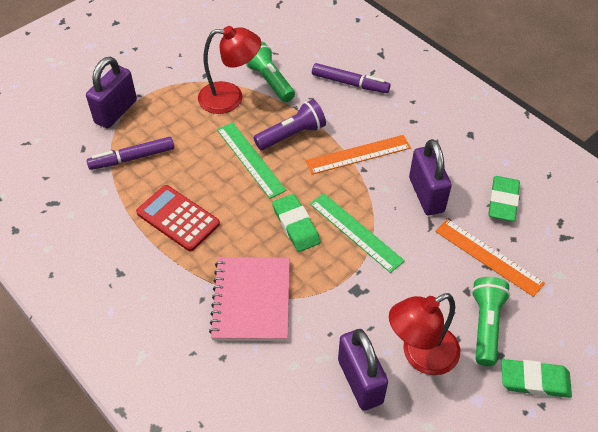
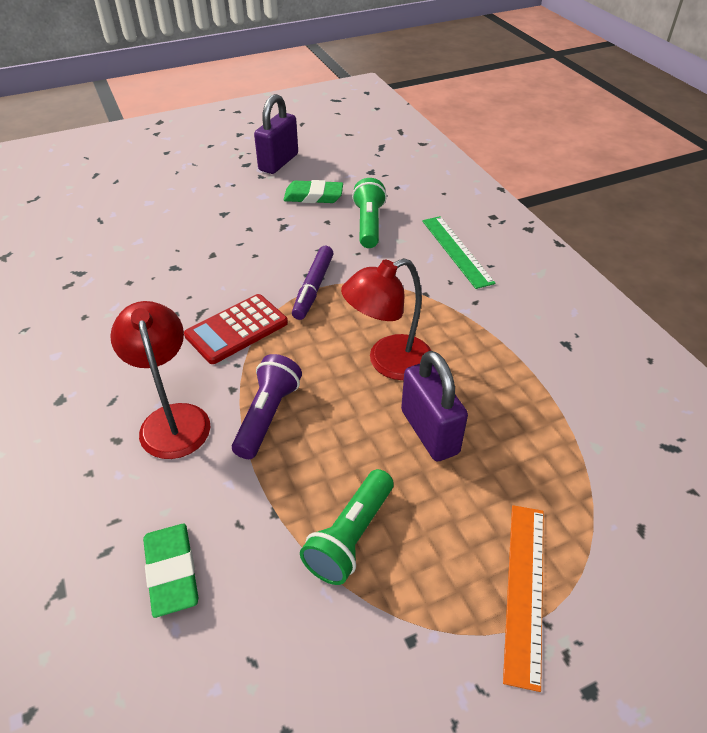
green eraser: [272,194,320,252] [488,176,520,221] [502,359,572,398] = 3 -> [143,524,198,618] [283,180,343,203] = 2
green ruler: [217,122,286,199] [310,193,405,273] = 2 -> [422,216,495,289] = 1
orange ruler: [306,135,411,175] [435,219,545,297] = 2 -> [503,505,544,692] = 1
pink notebook: [209,257,290,341] = 1 -> none = 0
purple marker: [87,137,174,170] [312,63,390,93] = 2 -> [292,246,334,320] = 1
purple padlock: [86,57,137,128] [338,329,388,411] [409,139,452,215] = 3 -> [254,94,298,174] [401,351,468,462] = 2

